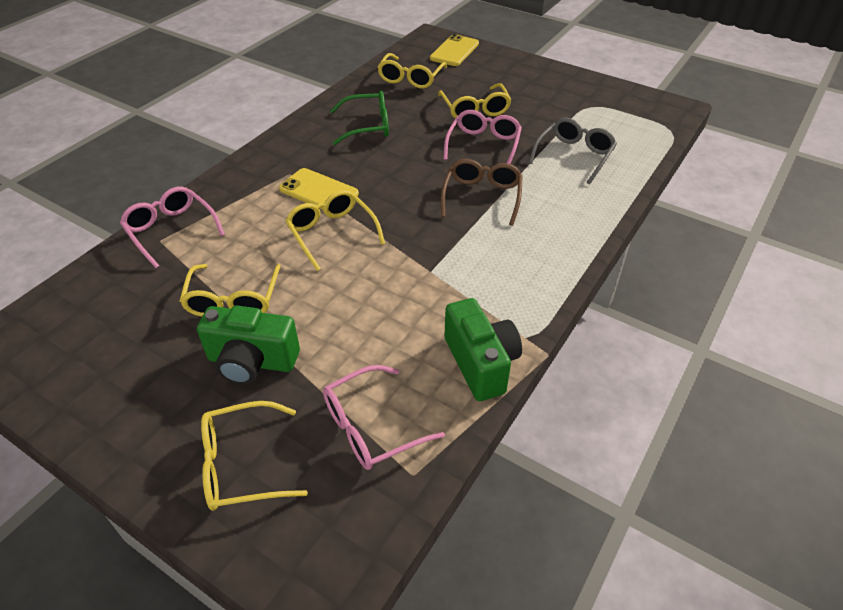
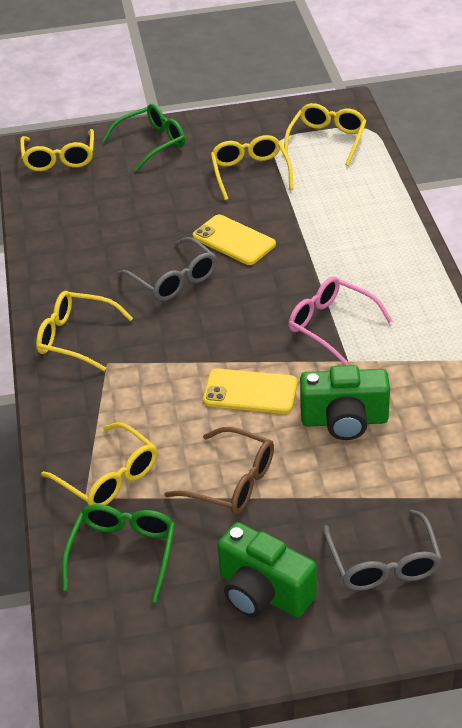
green glasses: [330,91,389,145] = 1 -> [62,504,175,603] [102,104,185,171] = 2
grey glasses: [529,118,617,185] = 1 -> [118,237,217,301] [324,510,442,591] = 2
pink glasses: [120,186,225,268] [323,365,445,470] [443,110,522,164] = 3 -> [288,276,393,365] = 1

